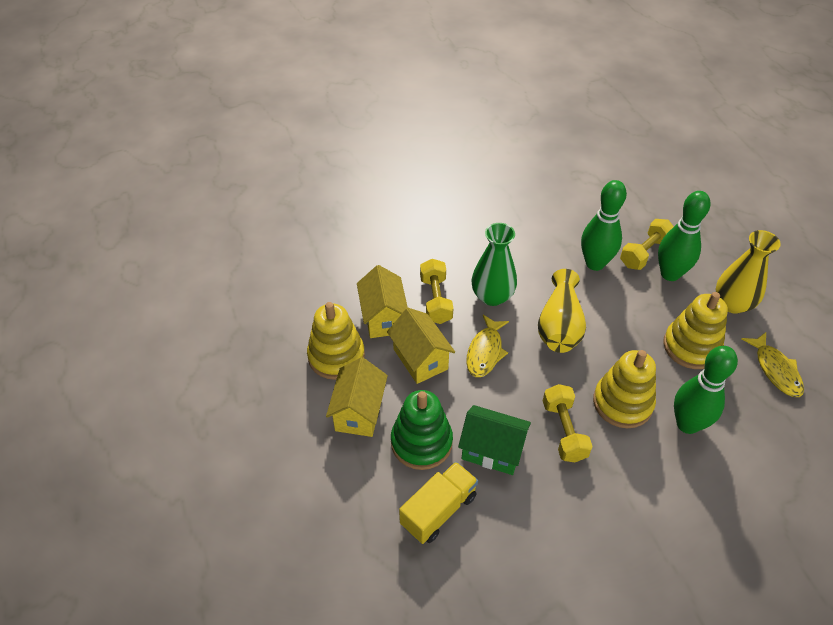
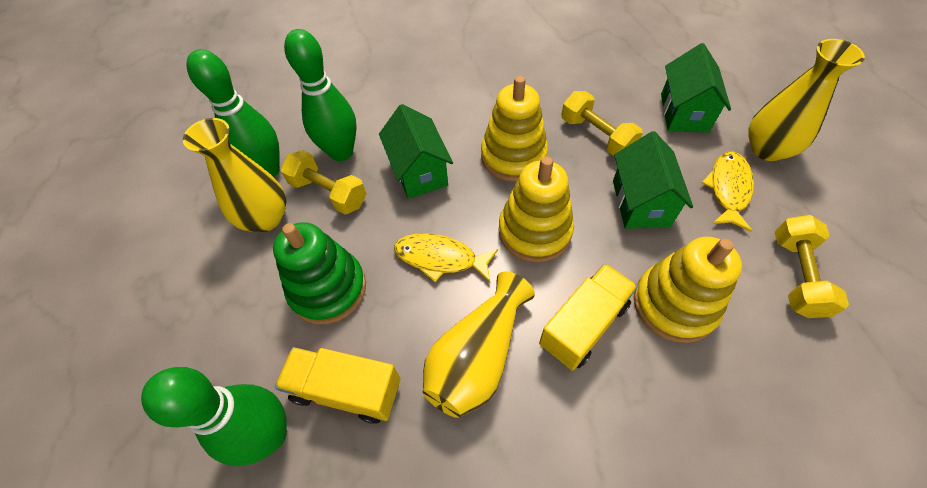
green house: [458,405,531,475] = 1 -> [379,104,453,199] [613,131,693,229] [661,43,731,133] = 3
green vase: [472,223,517,306] = 1 -> none = 0
yellow house: [326,357,388,437] [357,265,408,338] [387,308,455,384] = 3 -> none = 0
yellow truck: [399,461,478,544] = 1 -> [275,347,401,424] [539,264,638,371] = 2
yellow vase: [538,269,586,353] [716,230,781,314] = 2 -> [183,118,287,232] [423,271,535,418] [748,39,865,161] = 3

